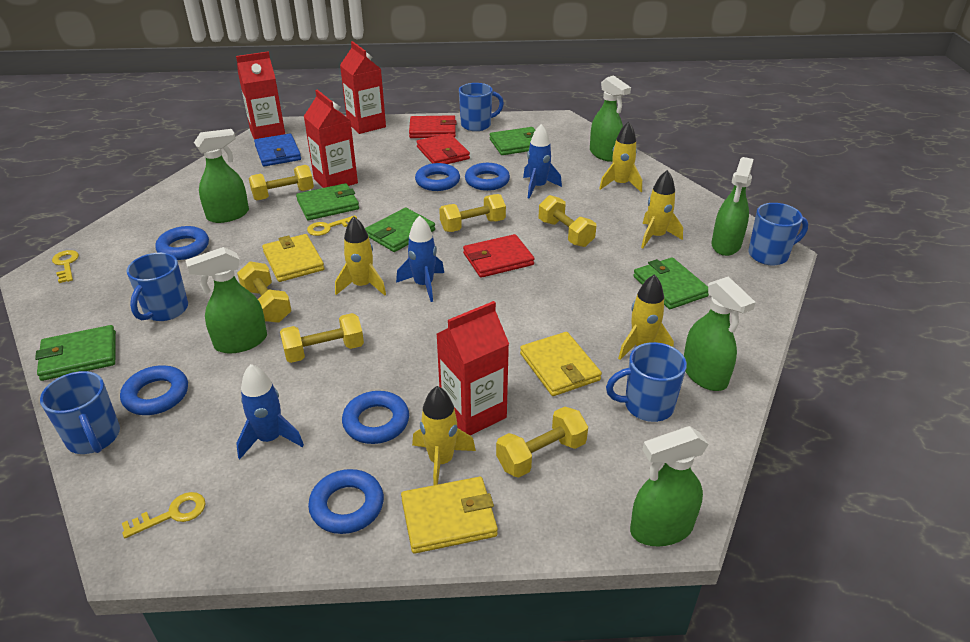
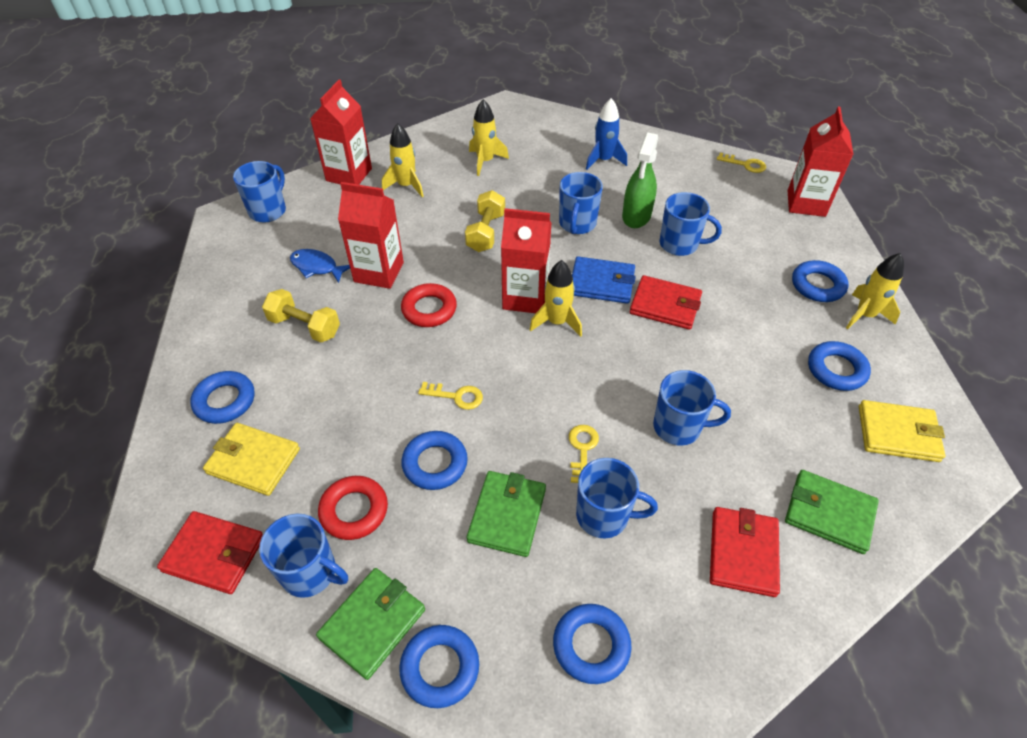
blue fish: none = 0 -> [290,249,350,283] = 1
blue mug: [40,371,120,454] [127,252,188,321] [459,83,504,131] [606,342,687,422] [748,203,808,265] = 5 -> [233,161,286,223] [259,514,348,598] [559,172,603,234] [576,458,658,538] [653,370,731,446] [660,192,722,256] = 6
blue rocket: [236,364,304,459] [396,215,444,302] [523,124,562,199] = 3 -> [586,98,627,170] = 1
green spray bottle: [185,247,267,354] [194,129,249,223] [590,75,631,162] [630,426,709,547] [684,276,756,391] [711,157,754,256] = 6 -> [622,132,658,228] = 1
green wallet: [35,325,116,381] [296,183,359,220] [365,208,435,252] [490,127,535,155] [633,257,709,309] = 5 -> [316,568,425,680] [467,471,546,557] [785,470,879,554] = 3
red ring: none = 0 -> [318,476,388,540] [401,283,457,327] = 2
yellow dumbbell: [237,262,292,323] [249,165,314,200] [280,313,364,363] [439,194,506,232] [496,406,588,478] [539,195,596,247] = 6 -> [262,289,340,342] [465,190,505,252] = 2
yellow rocket: [335,216,386,296] [412,386,476,485] [599,121,642,192] [618,274,674,360] [641,170,683,248] = 5 -> [382,123,424,197] [469,99,509,176] [529,260,582,337] [846,253,904,329] = 4
yellow wallet: [262,234,324,282] [401,477,498,554] [520,332,602,396] = 3 -> [203,423,300,496] [859,400,945,462] = 2

